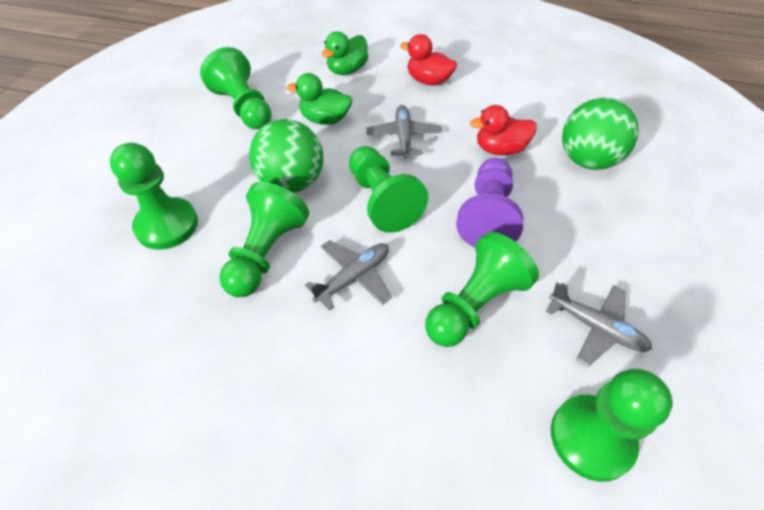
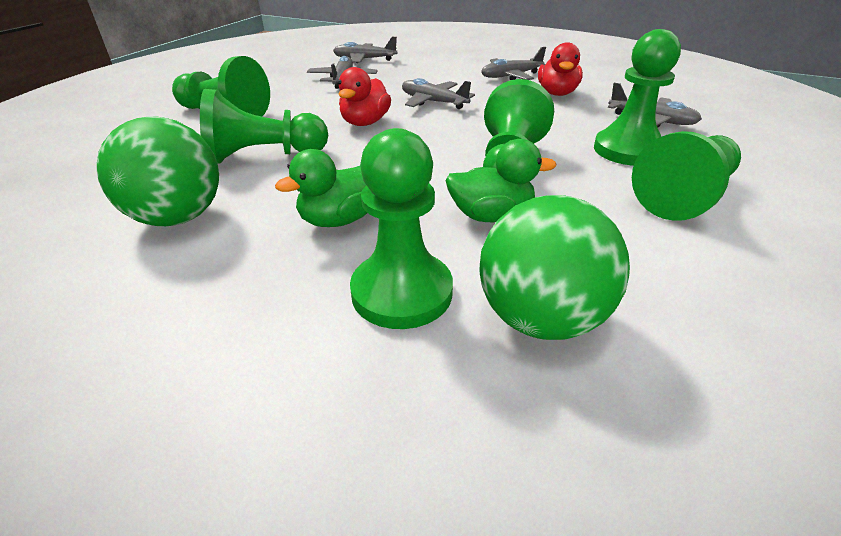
grey plane: [305,240,392,311] [366,105,442,159] [546,283,652,367] = 3 -> [307,56,378,89] [333,37,397,63] [402,78,475,109] [481,47,546,80] [608,83,702,127] = 5
purple pawn: [456,158,523,247] = 1 -> none = 0

